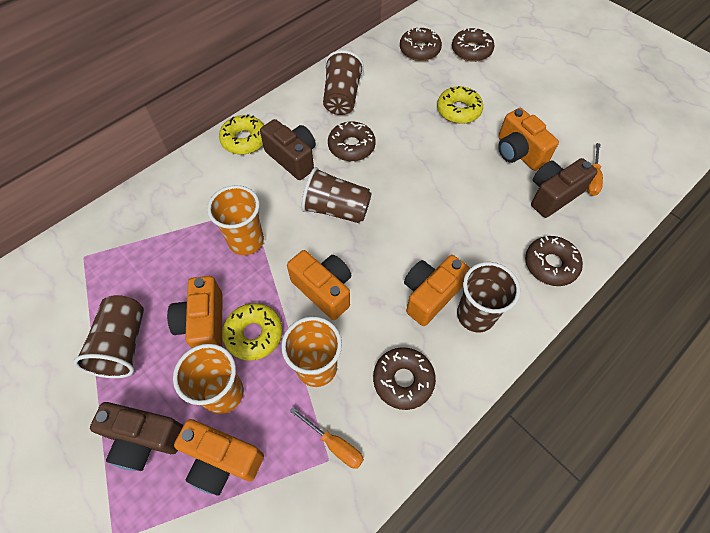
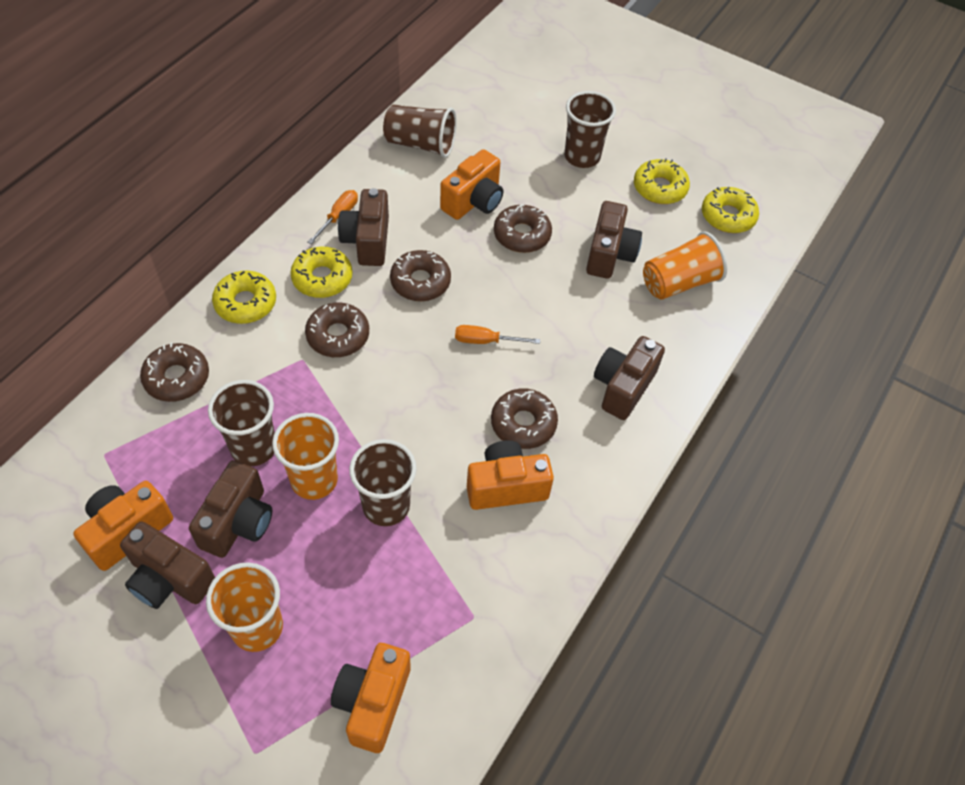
brown camera: [90,402,184,471] [260,119,316,180] [531,158,598,218] = 3 -> [120,521,215,609] [189,460,272,558] [338,188,389,266] [586,201,642,279] [594,336,665,420] = 5
orange camera: [167,276,222,348] [174,419,264,495] [287,250,351,320] [404,255,470,326] [498,108,559,171] = 5 -> [73,481,173,571] [331,643,411,753] [440,149,503,220] [467,440,554,510] = 4
yellow donut: [219,114,264,155] [222,303,282,361] [437,86,483,124] = 3 -> [212,271,276,324] [290,247,353,298] [634,158,690,204] [702,187,759,233] = 4

